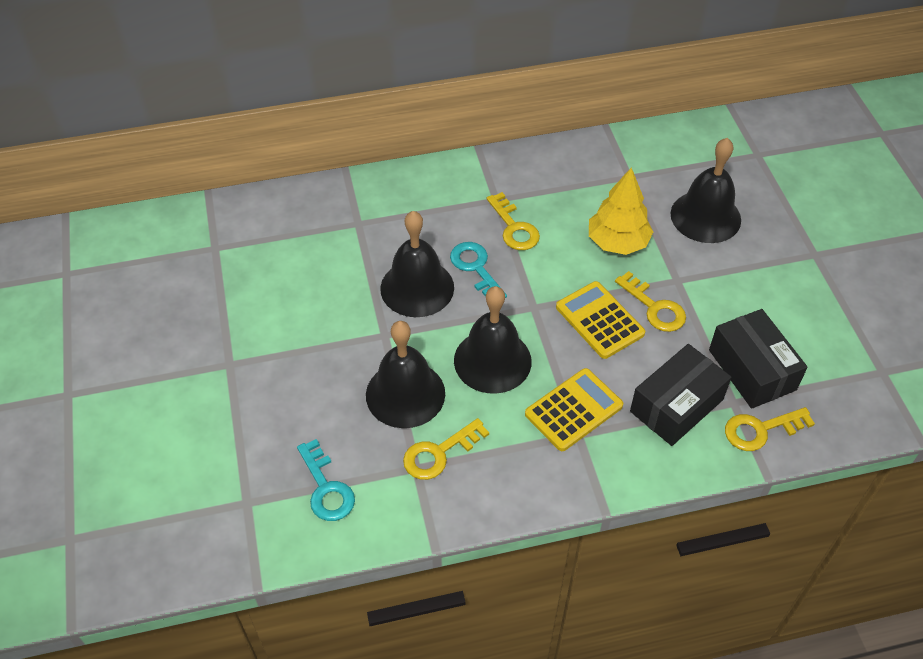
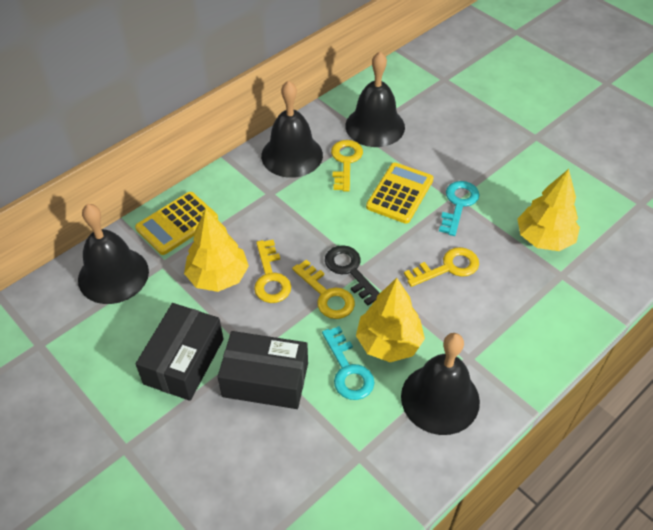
black key: none = 0 -> [325,245,380,306] = 1
yellow tree: [589,167,653,255] = 1 -> [184,209,249,292] [356,278,425,362] [517,169,580,251] = 3

